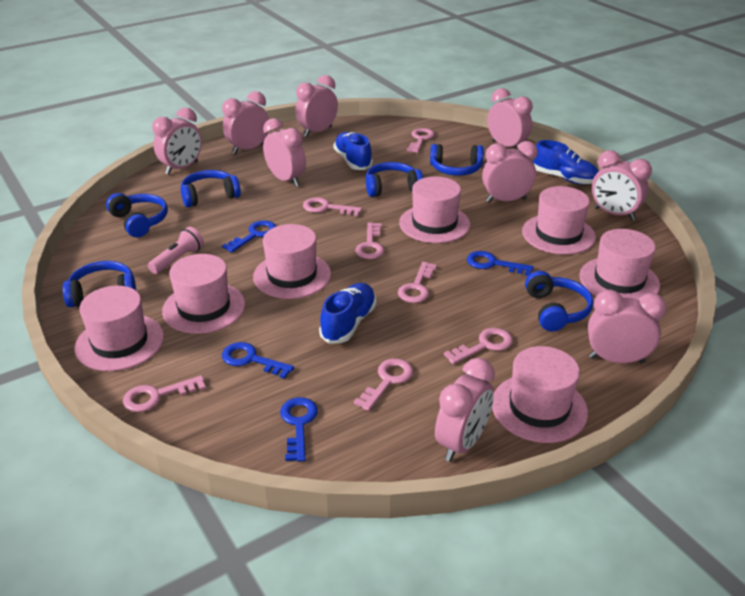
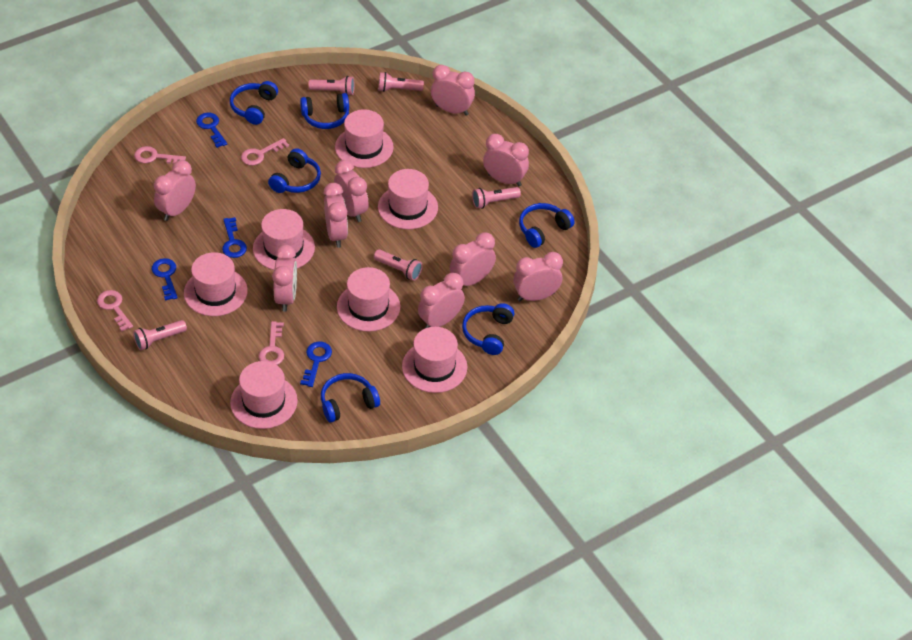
blue shoe: [319,283,376,344] [333,132,373,170] [533,140,599,185] = 3 -> none = 0
pink flashlight: [148,227,204,274] = 1 -> [133,320,187,350] [308,76,355,95] [374,249,422,281] [378,72,424,92] [472,187,521,209] = 5
pink key: [123,375,206,412] [303,197,362,216] [354,358,413,411] [355,222,384,259] [398,262,437,303] [407,128,435,153] [444,328,513,364] = 7 -> [97,290,133,332] [134,146,186,164] [241,138,289,166] [259,321,284,365] = 4

